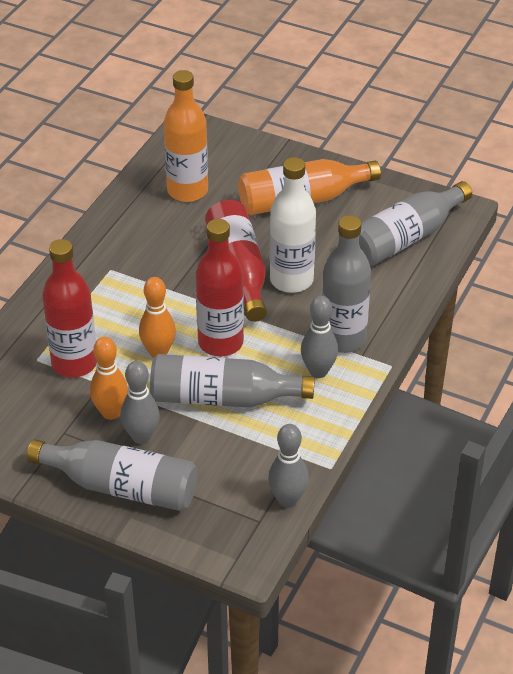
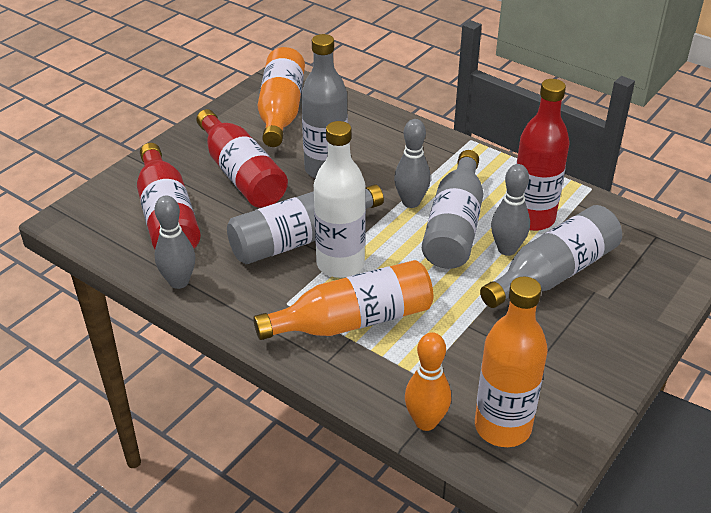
orange bottle: [164,70,208,202] [238,159,381,215] = 2 -> [253,260,433,340] [258,47,305,147] [475,277,548,447] = 3
orange bowling pin: [90,337,128,420] [139,277,176,358] = 2 -> [405,332,451,431] = 1

